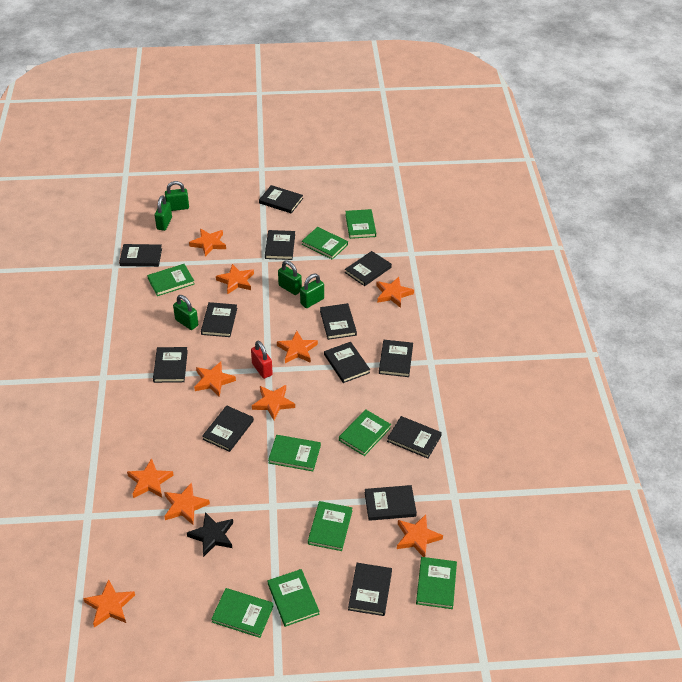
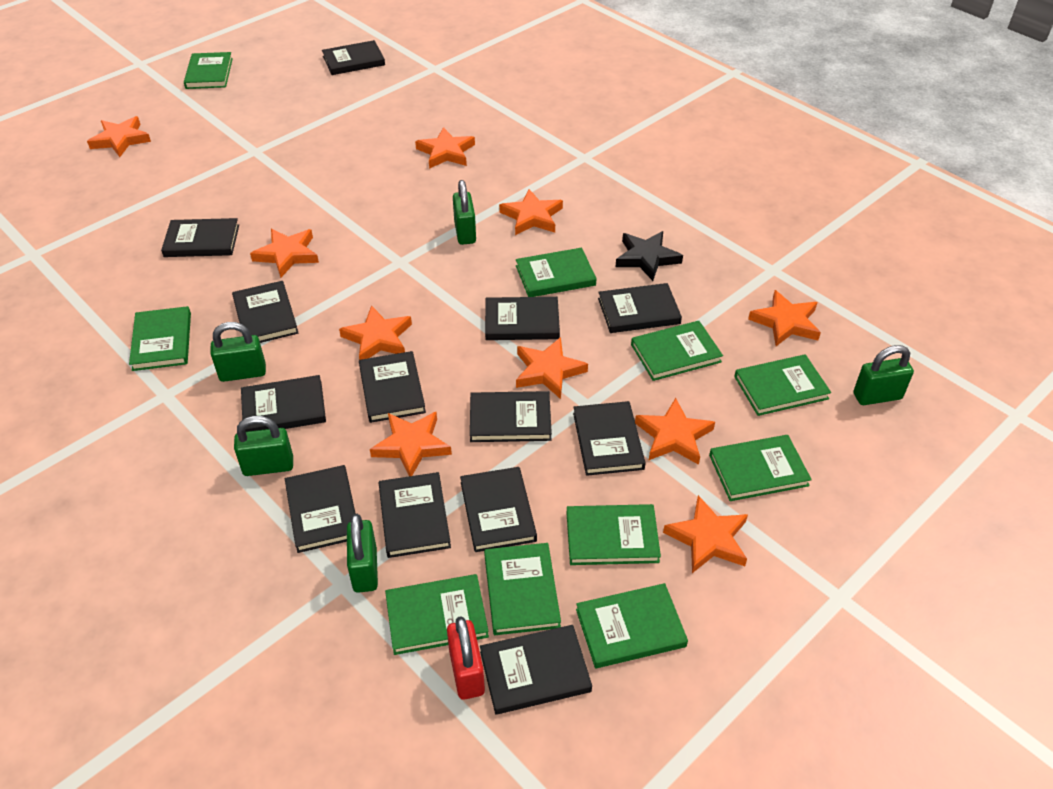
green book: [147,264,194,296] [211,588,274,638] [268,435,321,471] [268,569,319,627] [302,227,348,260] [308,501,352,551] [339,410,391,456] [345,209,376,239] [416,557,457,609] = 9 -> [129,306,191,371] [184,52,233,89] [385,574,489,655] [484,543,561,635] [516,248,597,297] [567,504,661,565] [576,583,688,668] [631,321,723,381] [709,435,812,501] [734,354,831,416] = 10

